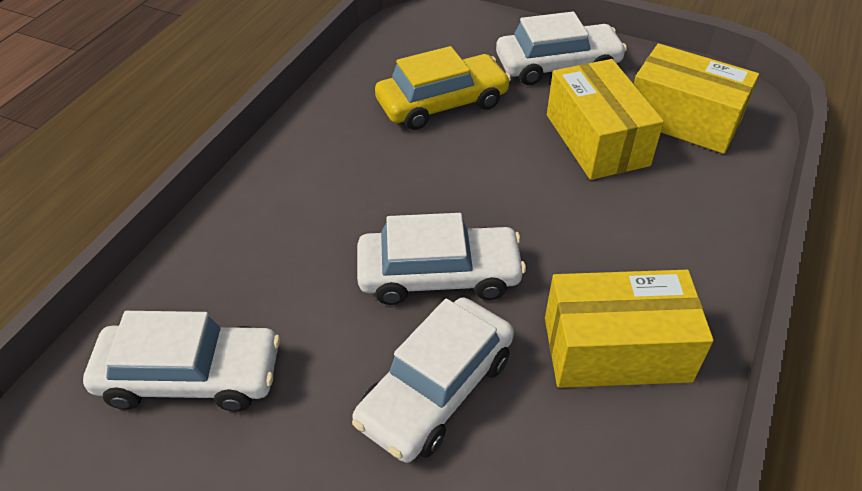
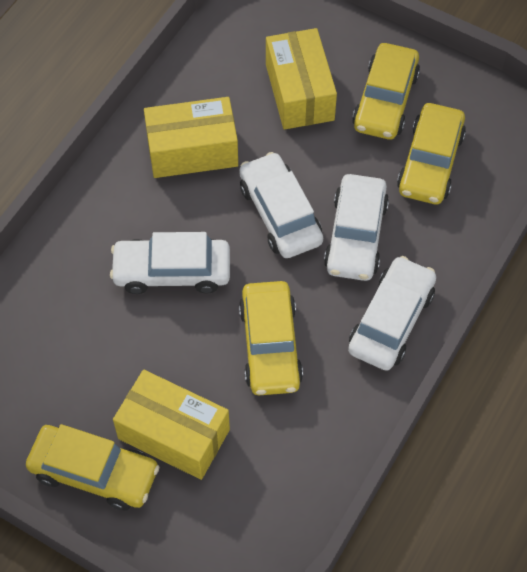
yellow car: [375,46,511,130] = 1 -> [26,424,159,511] [239,281,303,395] [352,43,420,140] [397,103,466,204] = 4

